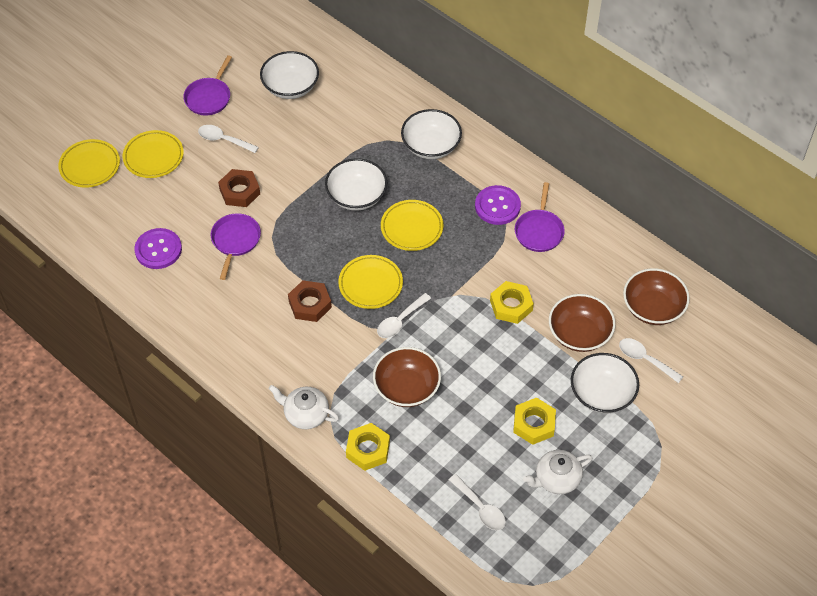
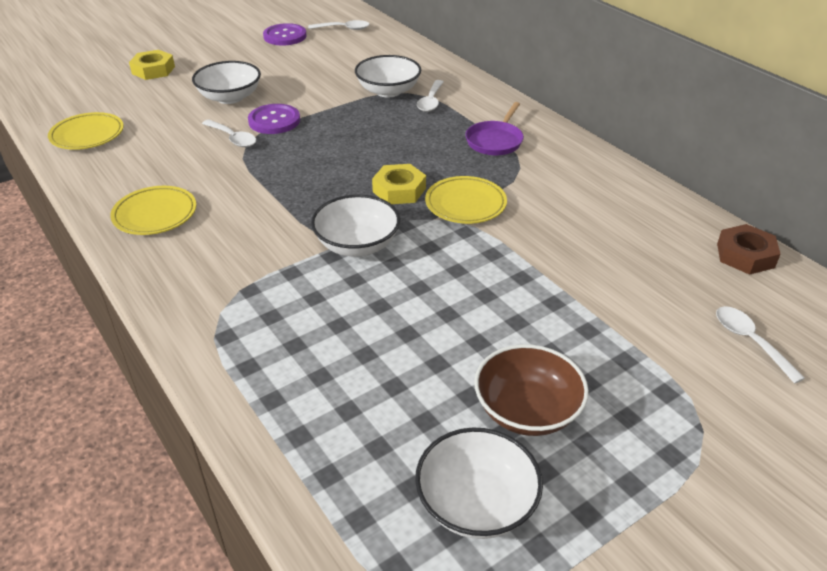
brown bowl: [373,347,441,407] [549,294,615,352] [623,268,690,325] = 3 -> [474,344,589,436] = 1
brown nut: [218,169,260,207] [288,280,332,322] = 2 -> [717,224,780,275] = 1
purple pan: [183,55,232,116] [211,213,261,280] [515,182,565,252] = 3 -> [465,102,524,155] = 1
white teapot: [269,385,339,429] [523,450,593,494] = 2 -> none = 0
yellow nut: [346,423,390,471] [490,281,534,324] [513,397,556,445] = 3 -> [129,50,175,80] [372,164,426,204] = 2
yellow plate: [58,139,120,188] [123,130,184,178] [338,255,403,309] [381,200,443,251] = 4 -> [48,112,124,150] [110,186,196,235] [425,176,507,224] = 3

